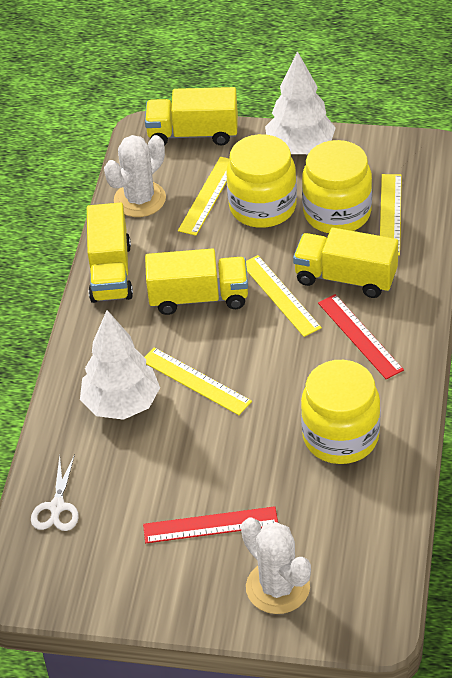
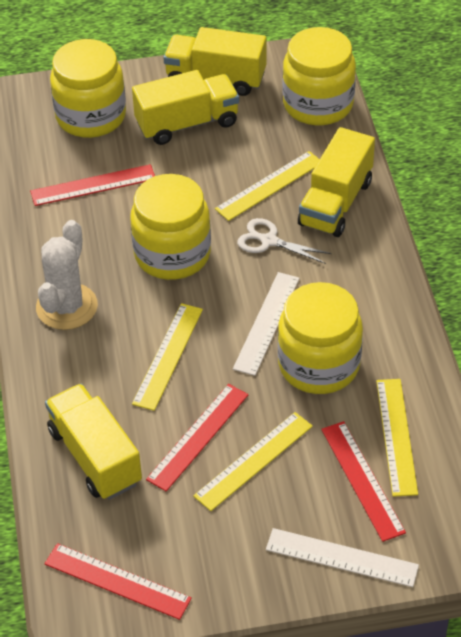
red ruler: [143,506,278,543] [318,294,404,379] = 2 -> [30,164,155,206] [45,543,192,620] [146,384,248,492] [321,421,406,542] = 4
white cactus: [104,135,166,217] [241,517,311,614] = 2 -> [36,220,98,330] = 1
white ruler: none = 0 -> [233,272,300,376] [266,528,419,587] = 2
white tree: [80,310,160,420] [265,51,336,154] = 2 -> none = 0
yellow jar: [226,134,297,228] [301,360,380,464] [302,140,372,233] = 3 -> [50,39,126,138] [130,174,211,280] [278,282,363,394] [283,27,356,125] = 4

